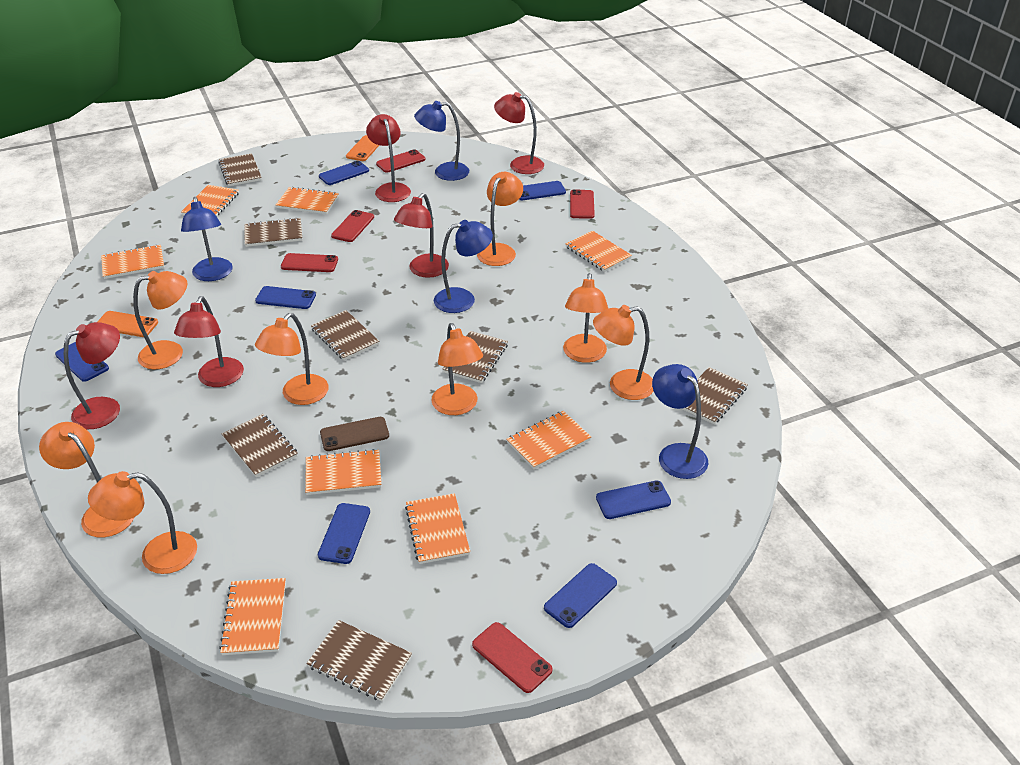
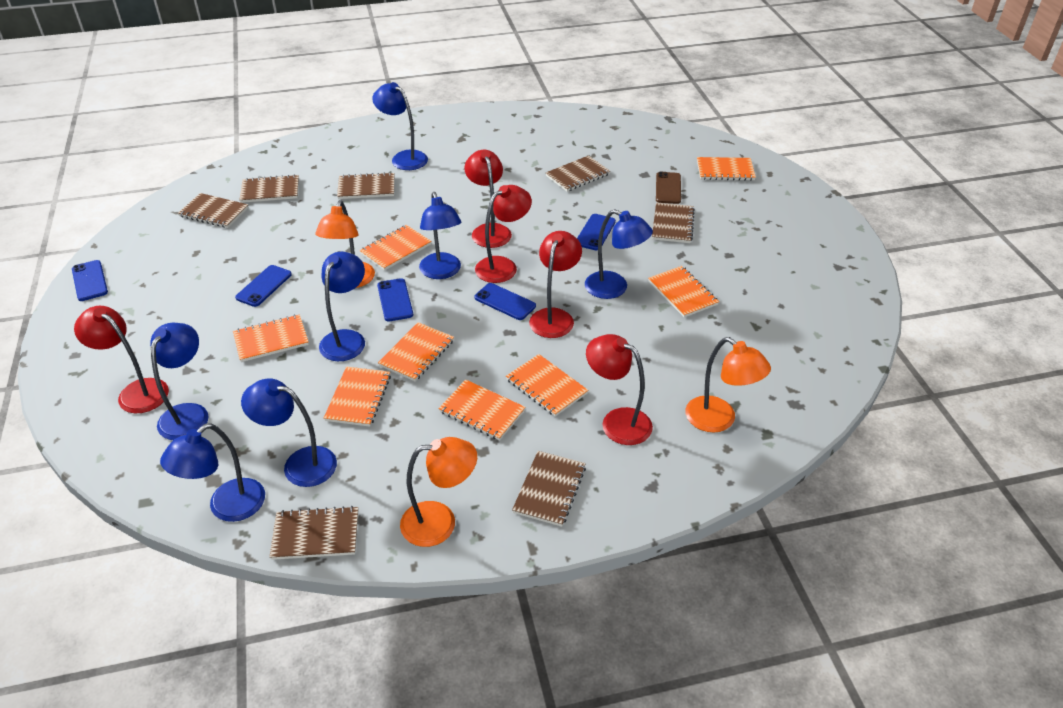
blue lamp: [181,197,233,281] [414,101,469,181] [434,220,493,313] [652,364,708,479] = 4 -> [150,323,208,440] [160,423,265,522] [241,378,337,487] [319,252,365,361] [372,82,428,170] [419,192,461,279] [585,209,653,299] = 7
blue phone: [55,342,109,382] [255,286,316,309] [318,503,370,564] [319,161,369,185] [519,181,566,200] [544,563,617,628] [596,481,671,519] = 7 -> [72,260,108,301] [235,265,292,307] [377,278,413,321] [475,283,536,320] [577,214,616,251] = 5
orange lamp: [39,422,134,537] [88,471,197,574] [133,271,187,369] [255,313,329,405] [431,323,483,415] [477,172,523,266] [563,273,608,363] [593,305,653,400] = 8 -> [315,200,375,288] [400,437,477,547] [685,337,771,433] = 3
orange phone: [97,311,158,337] [346,135,379,161] = 2 -> none = 0
red phone: [281,253,338,272] [331,210,374,242] [376,149,426,173] [472,622,553,693] [570,189,595,219] = 5 -> none = 0

